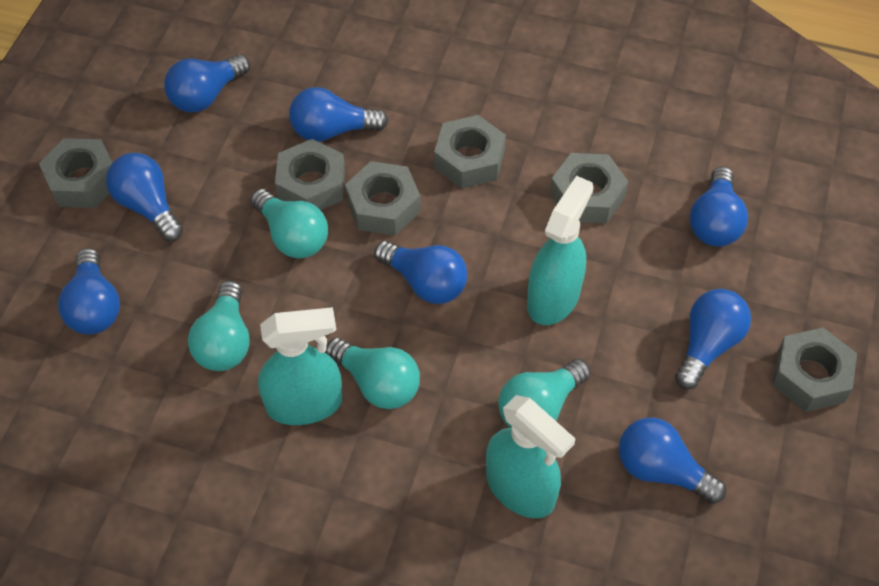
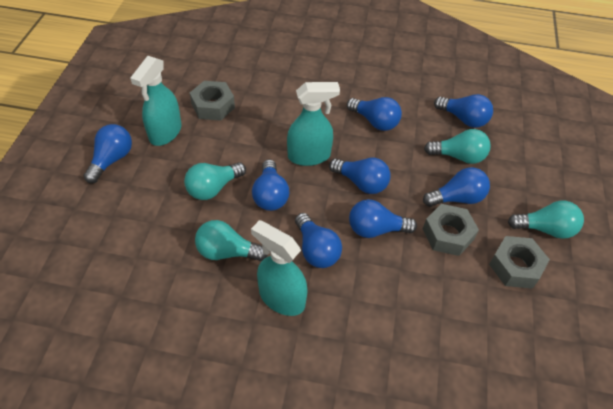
grey nut: [39,138,113,208] [275,139,345,210] [345,161,421,236] [434,115,506,189] [550,153,628,224] [772,328,857,412] = 6 -> [190,81,235,121] [423,204,479,256] [489,236,550,289] = 3

